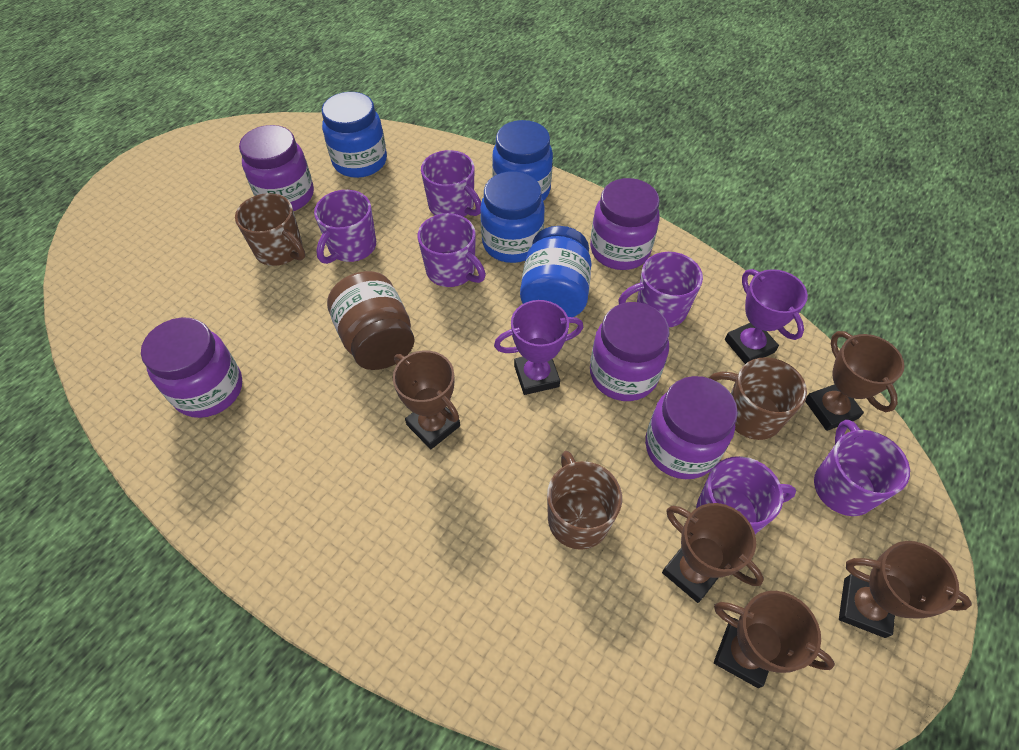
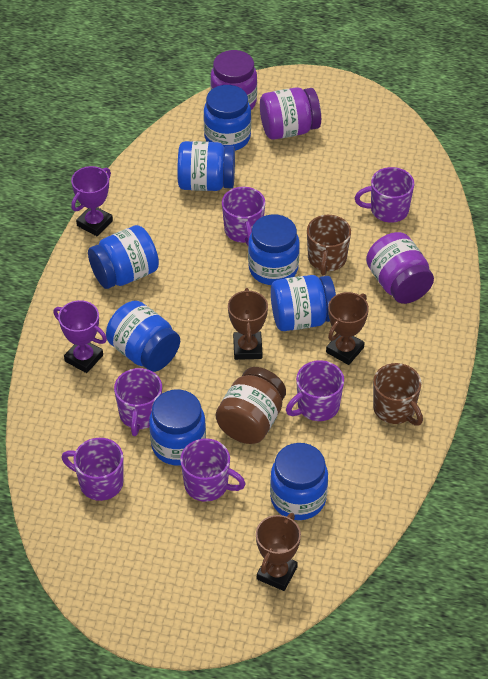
blue jar: [321,92,387,178] [480,171,545,263] [492,120,553,201] [520,226,592,317] = 4 -> [88,225,159,289] [106,301,180,372] [149,390,206,465] [177,141,235,191] [203,85,251,151] [248,214,300,285] [270,443,328,520] [271,275,336,331] = 8
brown mug: [235,193,305,266] [547,451,622,550] [709,357,807,440] = 3 -> [307,215,351,276] [373,363,423,426] = 2
brown trophy: [393,350,460,449] [662,503,764,603] [714,591,835,688] [805,331,904,431] [839,541,972,638] = 5 -> [228,288,268,360] [256,513,301,591] [326,292,369,365] = 3
purple jar: [141,317,242,418] [239,125,314,211] [590,178,660,270] [590,302,670,401] [645,376,738,479] = 5 -> [210,50,257,110] [260,87,321,140] [366,232,434,304] = 3

